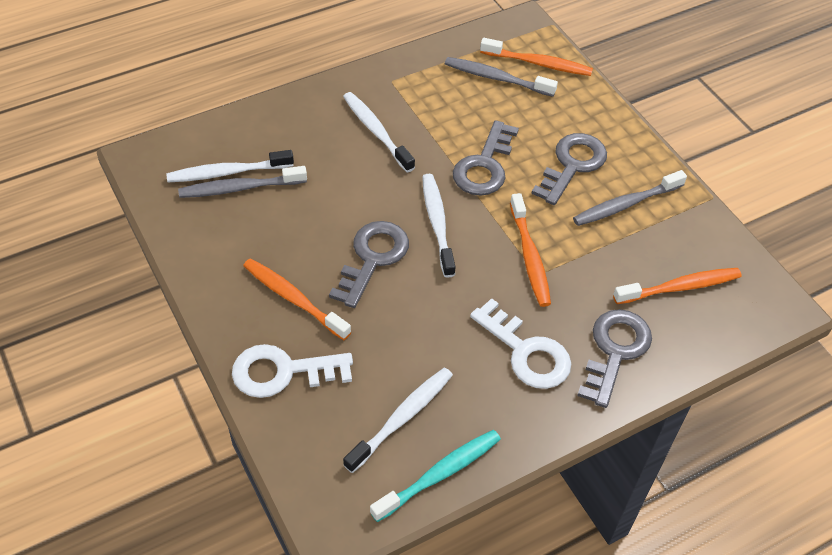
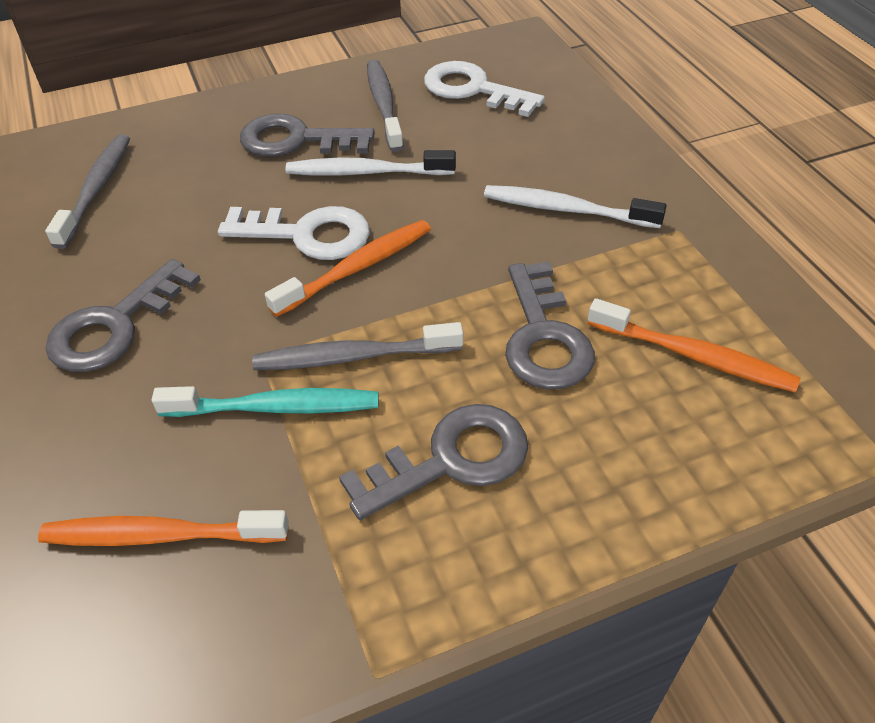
orange toothbrush: [243,258,351,340] [480,38,593,76] [510,193,551,307] [613,268,742,304] = 4 -> [38,510,289,546] [265,220,431,317] [588,298,800,392] = 3
white toothbrush: [166,150,294,182] [343,92,415,172] [343,367,453,473] [422,173,456,278] = 4 -> [285,150,456,176] [484,185,666,228] = 2

